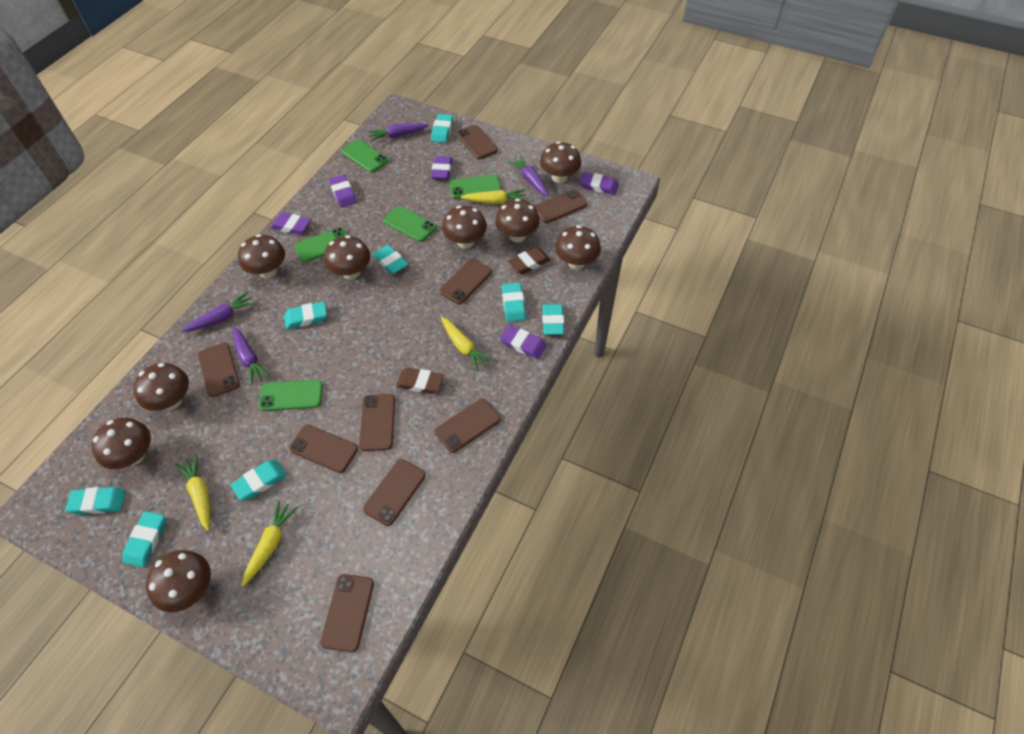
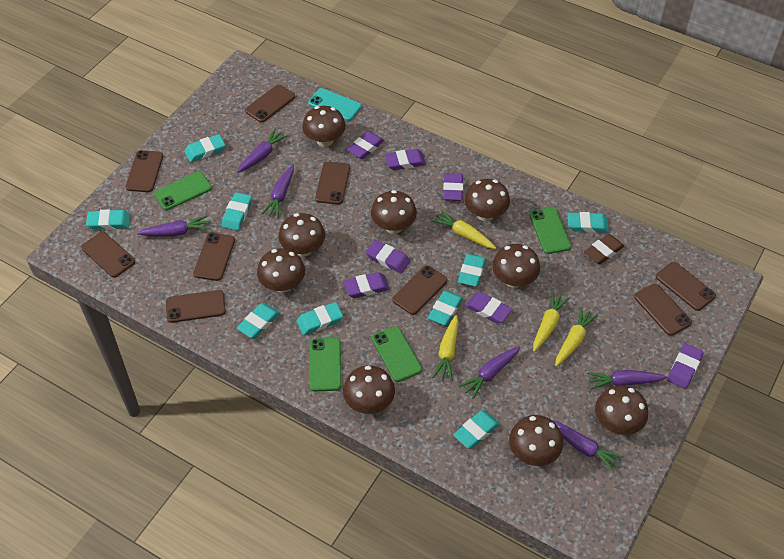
brown eraser: [396,368,444,394] [508,247,551,274] = 2 -> [584,234,624,264] = 1
green phone: [259,380,323,411] [294,227,347,262] [341,139,389,173] [383,206,437,242] [449,174,501,199] = 5 -> [154,172,212,210] [309,338,341,391] [372,326,422,382] [530,207,572,254] = 4
purple carrot: [181,292,255,332] [233,327,270,385] [368,123,429,141] [507,155,548,196] = 4 -> [137,215,210,236] [237,129,288,173] [261,165,294,218] [459,346,520,399] [552,420,624,473] [587,370,667,390] = 6
purple eraser: [271,212,311,235] [329,174,357,207] [431,156,453,180] [500,325,547,359] [580,172,619,195] = 5 -> [344,272,390,298] [347,131,384,159] [366,240,410,273] [385,149,426,170] [443,173,463,201] [465,292,512,323] [667,343,704,389] = 7
turquoise eraser: [66,487,126,514] [122,511,165,567] [230,460,286,500] [284,301,327,329] [372,245,408,274] [431,114,453,143] [502,283,526,322] [542,304,564,335] = 8 -> [86,209,130,230] [184,134,225,162] [222,192,252,231] [237,303,280,338] [296,302,343,335] [428,291,463,326] [453,410,500,449] [458,254,486,287] [567,212,609,233] = 9
turquoise phone: none = 0 -> [308,88,361,121] = 1

